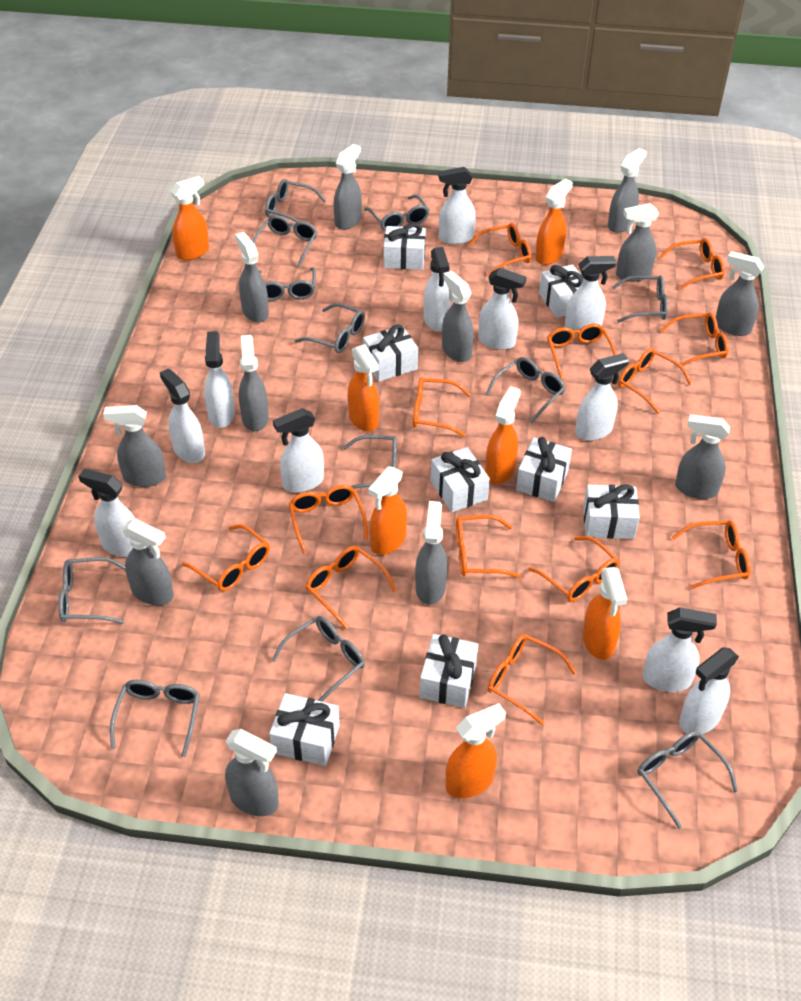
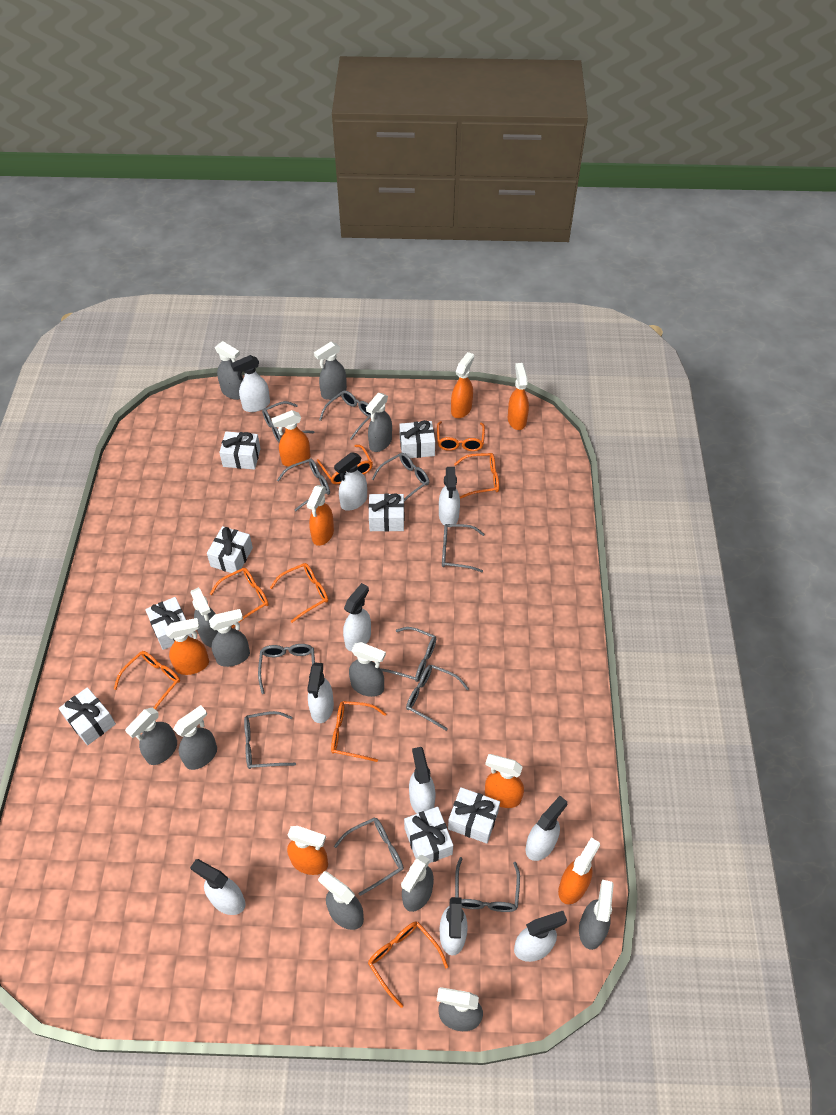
grey glasses: [58,557,126,624] [110,680,200,757] [253,215,317,267] [258,267,316,301] [265,179,326,223] [271,616,365,702] [295,303,365,353] [343,435,397,489] [364,195,429,231] [486,357,565,424] [612,275,668,323] [637,731,738,829] = 12 -> [244,711,296,769] [258,644,315,694] [262,401,314,442] [277,459,330,511] [319,390,371,440] [334,817,404,896] [372,453,429,502] [380,627,436,682] [406,664,469,731] [442,524,485,572] [455,857,520,912] = 11
orange glasses: [182,524,270,591] [289,485,368,554] [305,546,397,629] [413,377,471,437] [456,515,521,578] [468,223,531,276] [488,634,577,725] [528,536,619,602] [547,324,616,379] [618,348,692,414] [659,238,725,290] [661,312,729,366] [672,520,751,589] = 13 -> [114,651,180,710] [210,568,269,628] [270,563,328,623] [317,445,373,484] [331,701,386,762] [368,922,448,1008] [437,421,485,451] [454,453,499,499] = 8
orange spray bottle: [170,176,209,260] [348,344,379,431] [368,466,407,555] [446,703,506,798] [485,386,521,484] [535,179,573,265] [583,567,628,660] = 7 -> [165,618,209,675] [271,410,311,467] [287,826,328,875] [307,485,334,546] [451,352,474,418] [485,754,524,808] [508,363,529,430] [558,837,600,904] = 8
white spray bottle: [78,469,135,557] [160,368,205,463] [204,331,235,428] [273,408,324,493] [424,247,451,331] [438,167,476,244] [478,268,527,350] [565,256,616,336] [575,353,629,441] [642,607,717,692] [679,647,739,734] = 11 -> [190,859,246,915] [231,355,270,412] [307,662,334,723] [334,452,367,511] [343,583,371,651] [409,747,435,814] [439,467,460,526] [440,897,468,956] [514,911,567,962] [526,796,567,861] = 10

